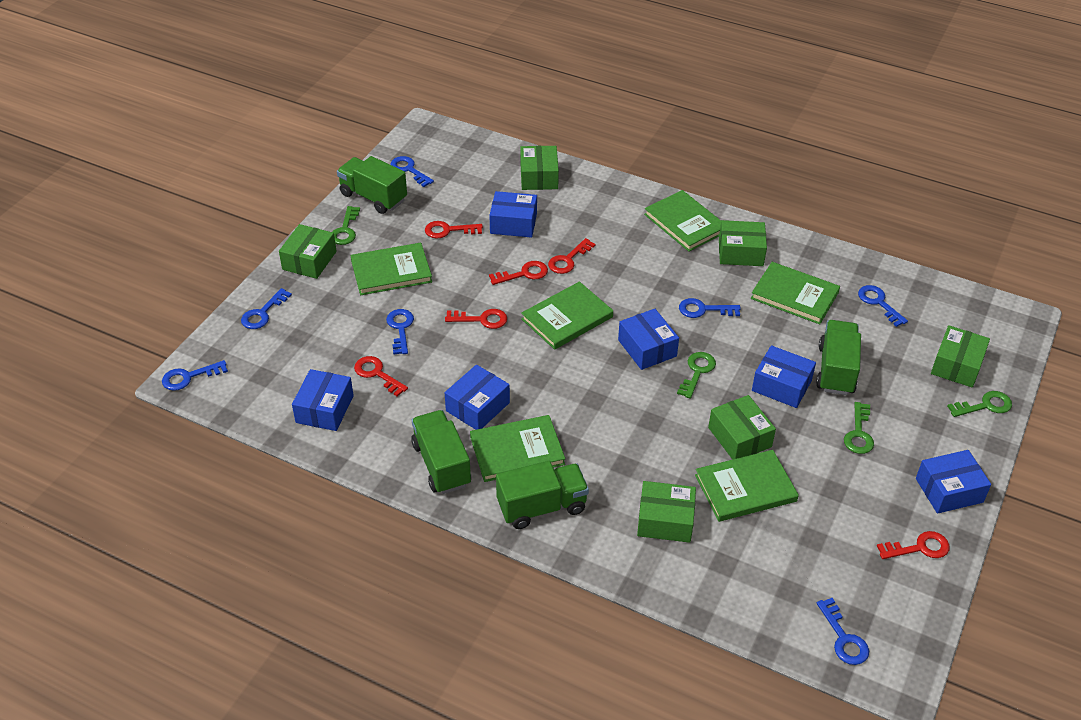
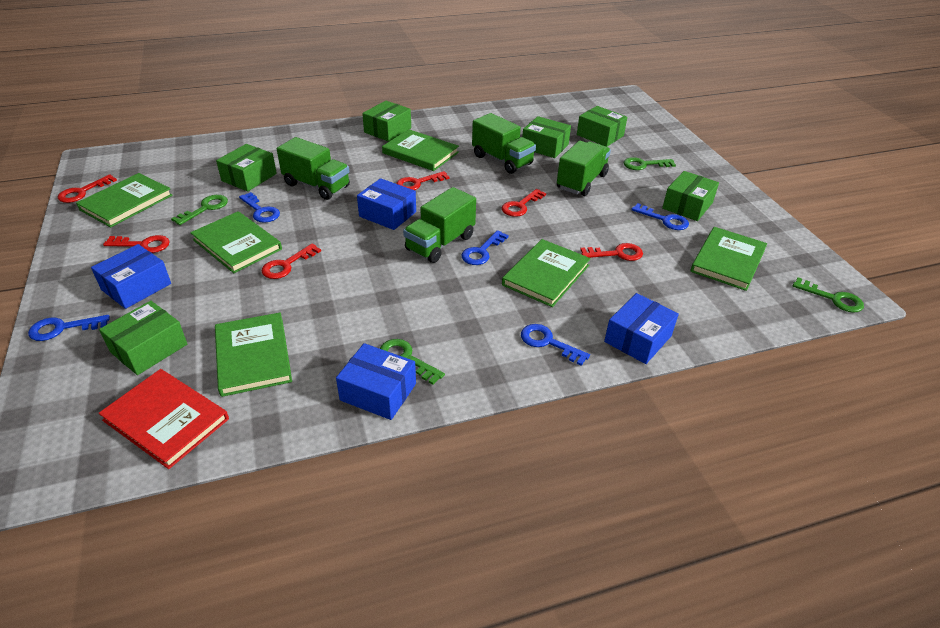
blue box: [292,369,354,431] [445,365,510,430] [489,191,537,237] [618,309,679,370] [752,345,816,408] [916,450,991,514] = 6 -> [91,244,171,309] [336,343,416,420] [357,178,416,230] [604,293,679,364] = 4
blue key: [162,360,228,391] [241,288,292,329] [386,309,414,354] [390,156,434,187] [679,298,741,318] [817,598,869,665] [858,285,908,327] = 7 -> [28,315,110,341] [239,192,280,223] [461,230,509,265] [521,324,590,366] [631,203,689,230] = 5
red book: none = 0 -> [99,369,229,469] = 1

